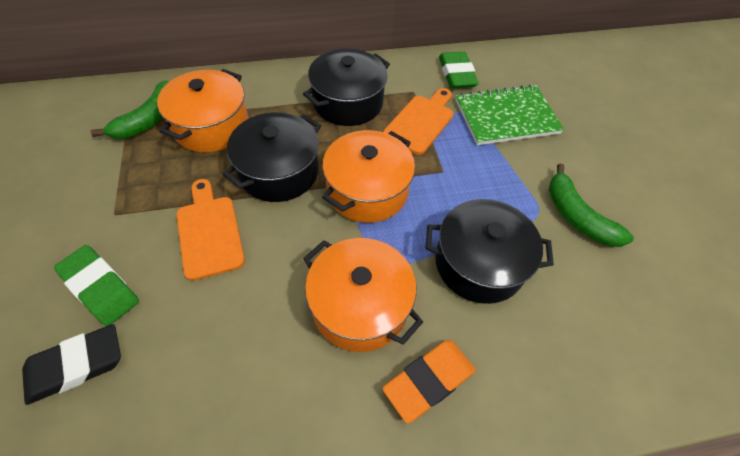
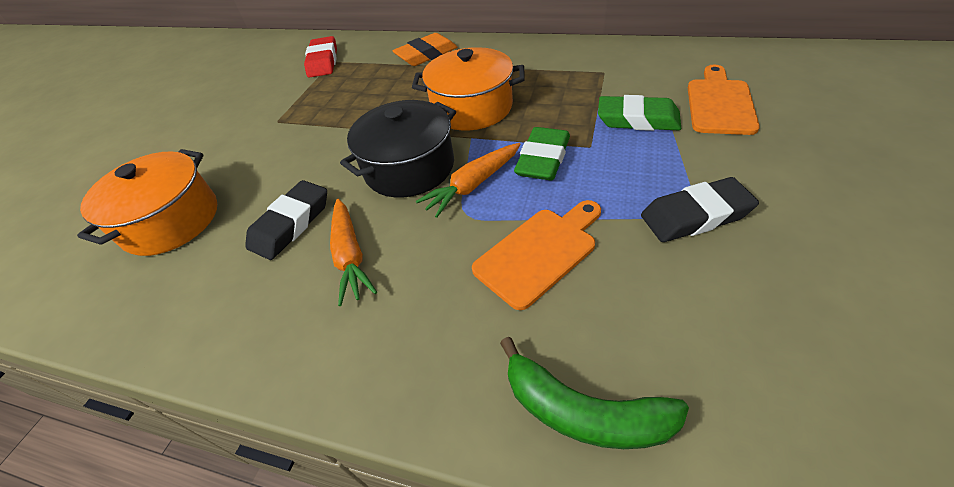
black eraser: [22,324,121,405] = 1 -> [245,180,327,260] [641,177,759,242] = 2
black pot: [223,112,321,202] [303,49,390,126] [426,199,554,304] = 3 -> [340,100,456,198] = 1
green banana: [91,80,169,139] [549,163,634,247] = 2 -> [500,337,689,449] = 1
green notebook: [456,85,564,145] = 1 -> none = 0
orange carrot: none = 0 -> [330,198,377,306] [416,143,521,218] = 2
orange pot: [157,69,248,152] [303,238,423,352] [322,130,415,223] = 3 -> [77,149,217,256] [412,47,525,130] = 2
red eraser: none = 0 -> [304,36,337,78] = 1

